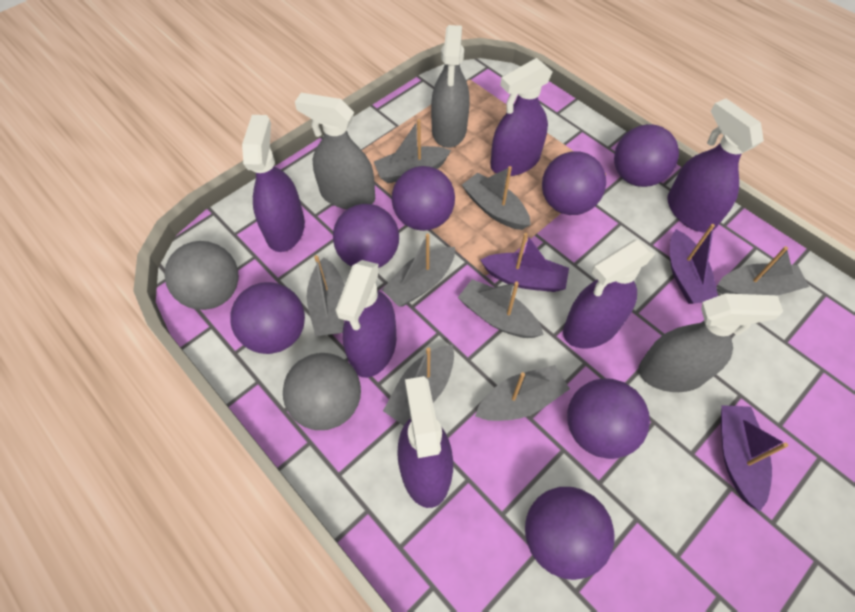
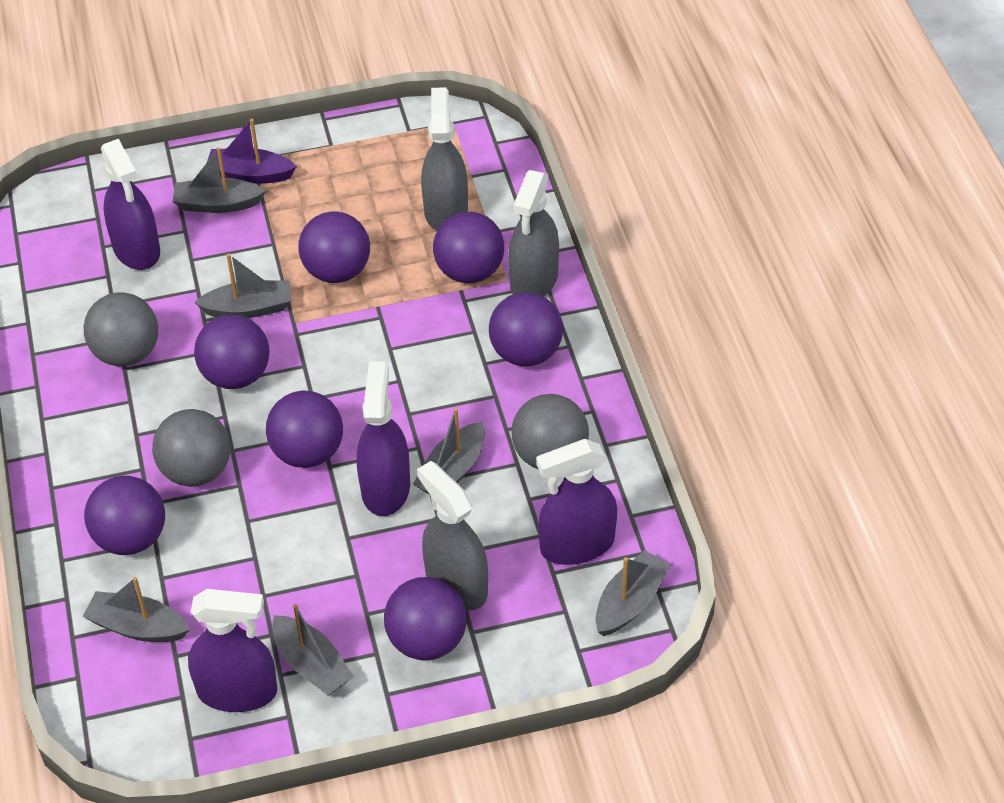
grey ball: [164,241,239,310] [283,353,361,430] = 2 -> [84,293,158,366] [152,409,231,487] [511,394,589,469] = 3
grey boat: [307,255,345,336] [374,119,451,183] [382,233,455,307] [383,345,454,426] [458,279,544,338] [462,166,531,230] [475,365,570,421] [718,246,809,296] = 8 -> [83,577,190,642] [173,147,266,213] [194,254,292,318] [272,604,354,696] [413,408,485,495] [595,550,671,636] = 6
purple boat: [480,233,569,292] [670,224,718,304] [721,405,788,511] = 3 -> [207,119,297,184] = 1
purple spray bottle: [242,115,305,252] [336,260,396,378] [397,376,453,508] [490,58,553,176] [563,240,655,348] [667,99,764,232] = 6 -> [101,139,160,270] [188,589,277,712] [357,361,410,516] [536,439,617,565] = 4

